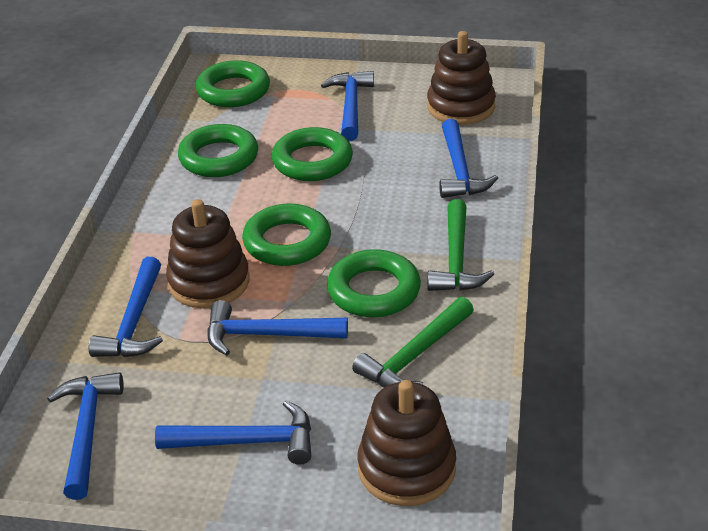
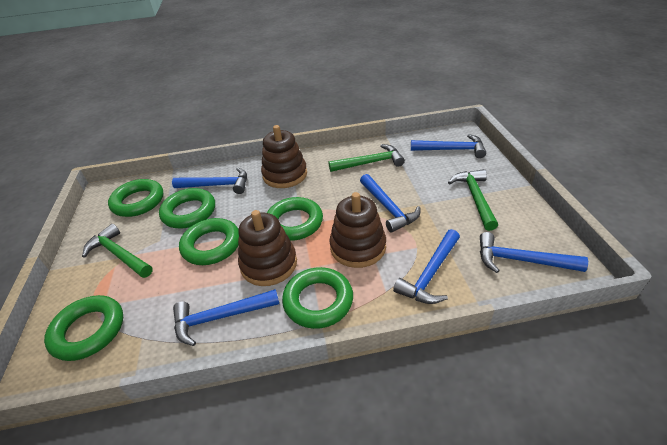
green hammer: [352,297,474,388] [427,199,494,291] = 2 -> [82,224,153,278] [329,144,405,172] [448,169,498,231] = 3
green ring: [178,124,258,177] [196,60,270,107] [242,203,331,266] [272,127,353,181] [327,249,421,317] = 5 -> [44,295,123,361] [108,179,163,217] [159,188,215,229] [179,218,239,265] [267,197,323,241] [282,267,353,329] = 6

